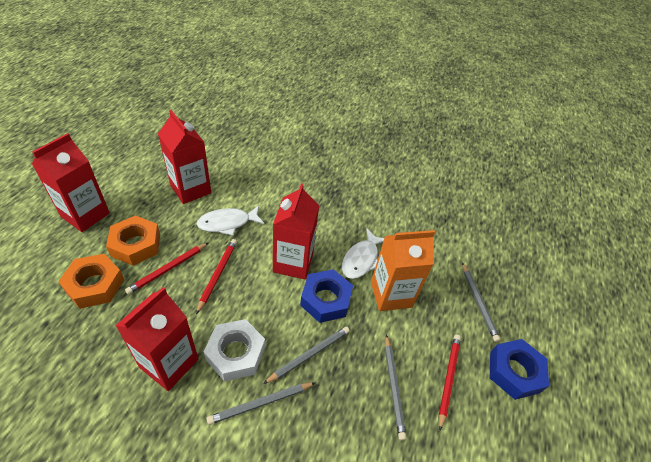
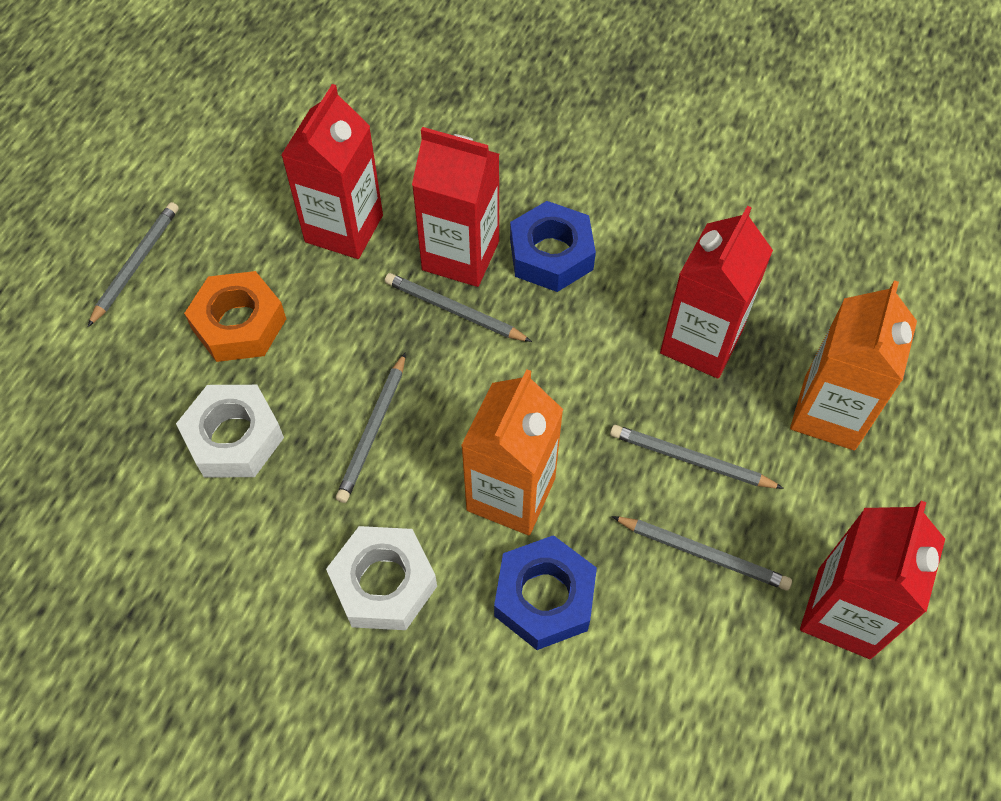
grey pencil: [207,382,316,425] [263,326,350,384] [385,335,407,441] [462,262,500,342] = 4 -> [88,202,179,327] [336,352,406,503] [385,273,532,342] [610,425,784,489] [612,516,792,590] = 5
orange carton: [371,230,435,311] = 1 -> [461,369,563,535] [790,280,917,450] = 2
orange nut: [58,254,124,309] [106,215,160,266] = 2 -> [184,271,286,362] = 1
red pencil: [125,243,208,295] [196,239,237,314] [439,335,461,431] = 3 -> none = 0
white fish: [196,205,264,236] [342,229,384,279] = 2 -> none = 0
white nut: [204,319,265,382] = 1 -> [176,385,284,478] [326,526,437,630] = 2

